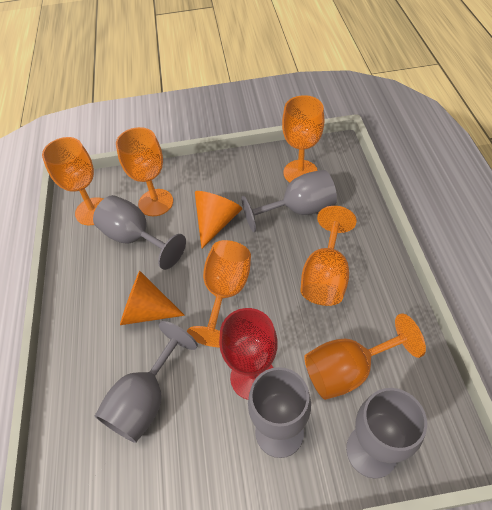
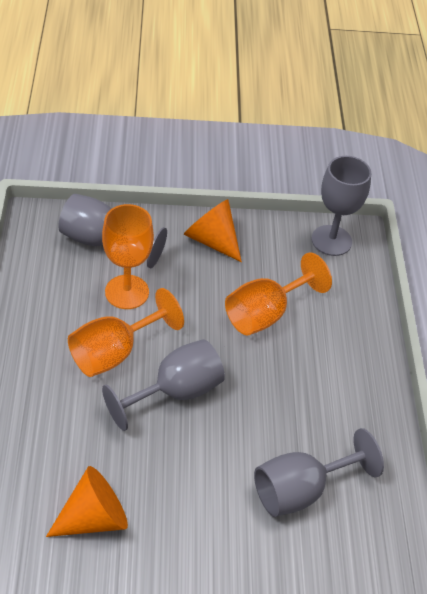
grey goblet: [93,195,186,270] [95,321,198,443] [241,170,337,232] [248,367,311,458] [346,388,427,478] = 5 -> [58,194,167,268] [102,339,225,431] [254,428,384,517] [311,156,372,256] = 4
orange goblet: [42,137,103,225] [116,127,173,216] [187,240,251,347] [282,95,324,182] [300,206,357,306] [304,313,426,400] = 6 -> [68,288,184,377] [102,204,154,309] [225,252,332,335] = 3
red goblet: [219,308,278,400] = 1 -> none = 0

